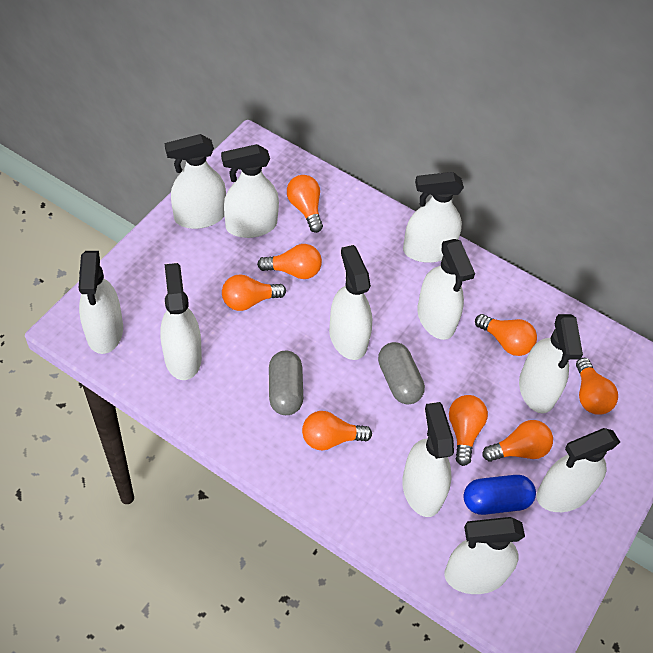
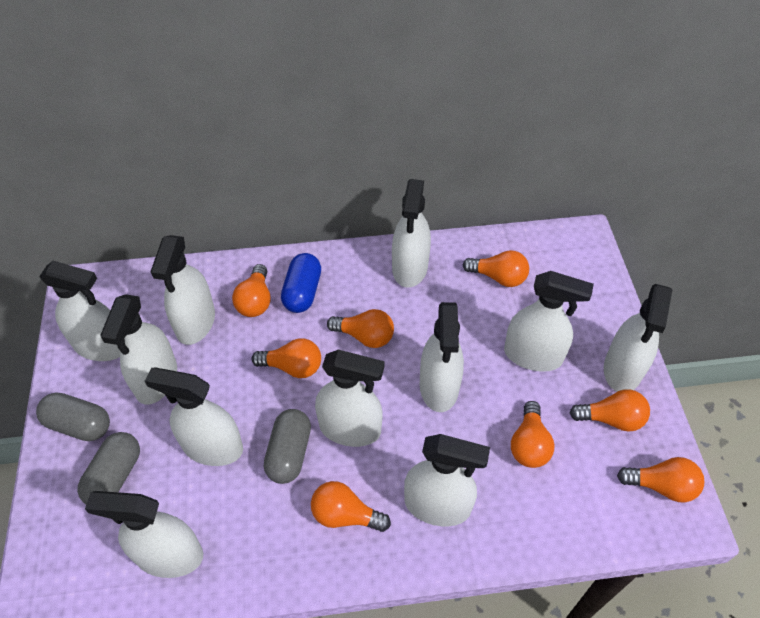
grey capsule: [269,351,303,415] [378,342,425,404] = 2 -> [36,393,110,441] [77,432,140,504] [264,409,311,484] = 3

